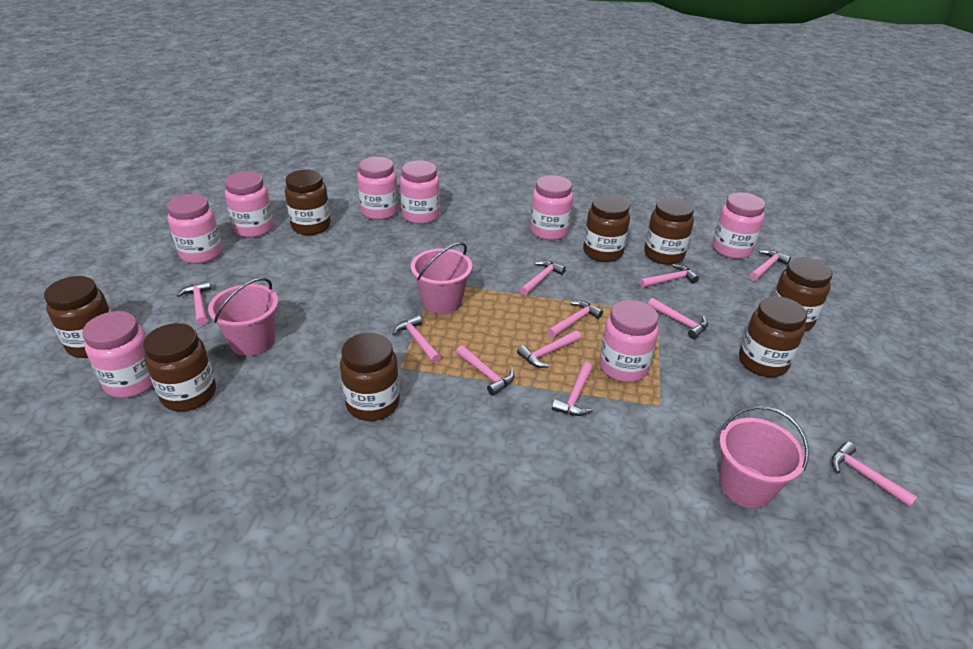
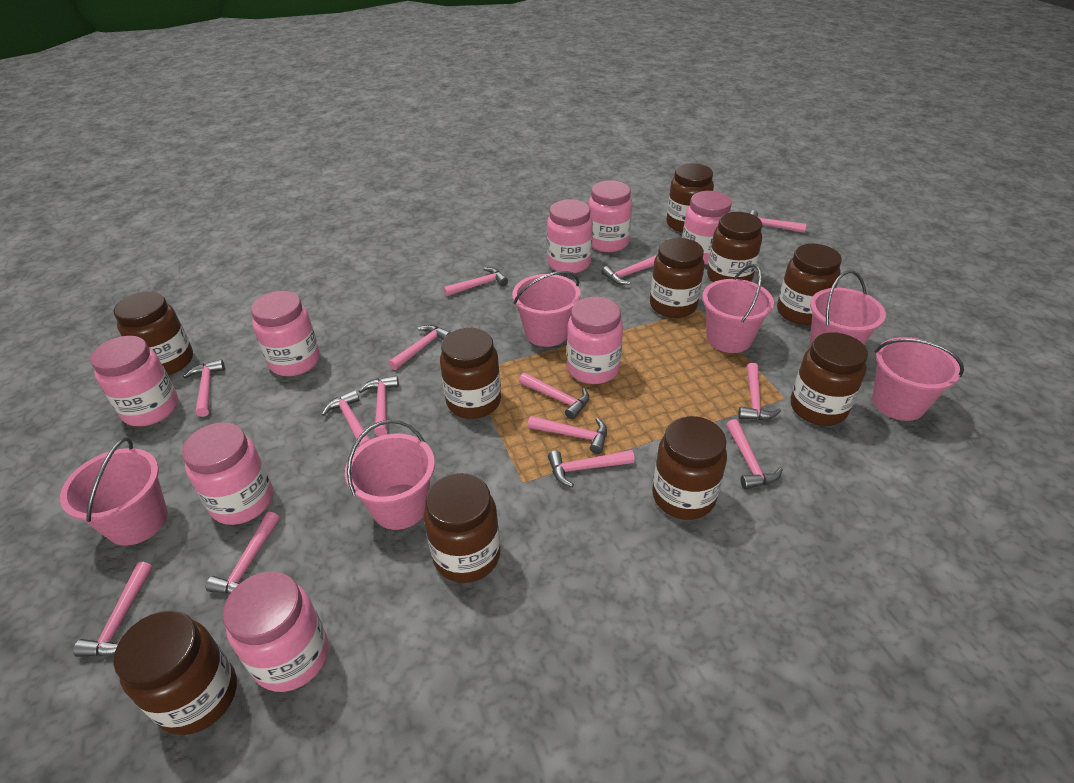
brown jar: [44,276,111,358] [143,323,216,411] [285,170,331,235] [340,333,400,421] [583,195,630,262] [644,197,694,265] [739,296,807,377] [773,257,833,332] = 8 -> [113,291,193,375] [114,610,237,735] [424,473,501,583] [440,328,501,419] [650,238,704,318] [652,416,727,520] [667,163,714,233] [707,212,762,282] [777,244,842,325] [791,332,868,426] = 10
pink bucket: [208,278,278,356] [411,242,472,314] [719,406,809,508] = 3 -> [60,437,168,546] [345,420,435,530] [512,271,581,347] [702,264,774,353] [810,270,886,347] [872,337,964,421] = 6
pink hammer: [177,280,211,326] [392,315,441,363] [456,345,515,396] [517,330,581,368] [520,260,566,296] [548,301,603,338] [552,362,593,416] [639,264,699,288] [648,298,708,339] [749,250,791,281] [831,442,918,507] = 11 -> [73,562,153,657] [183,359,225,417] [206,512,280,594] [322,390,371,446] [359,376,399,436] [389,325,451,370] [443,267,508,297] [519,373,589,420] [528,416,607,454] [548,450,635,487] [602,255,657,285] [726,419,783,489] [738,363,781,420] [749,210,807,233] = 14

